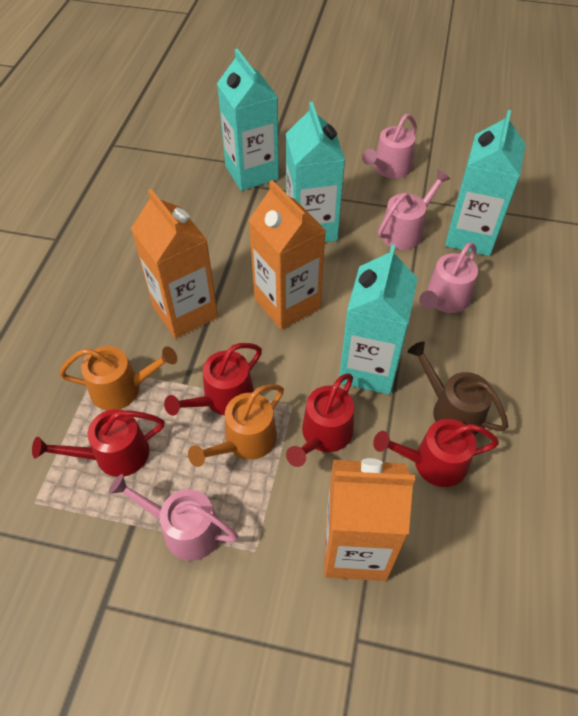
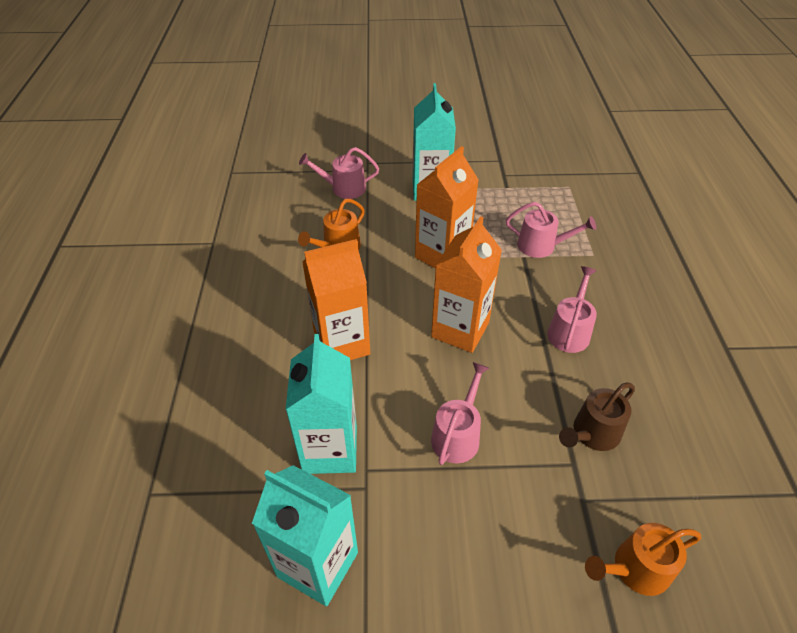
red watering can: [32,409,164,477] [164,343,262,416] [286,373,354,467] [373,419,499,487] = 4 -> none = 0
turquoise carton: [217,49,279,191] [286,102,345,242] [339,244,418,395] [445,110,526,256] = 4 -> [252,465,358,606] [285,334,357,474] [413,83,456,201] = 3

